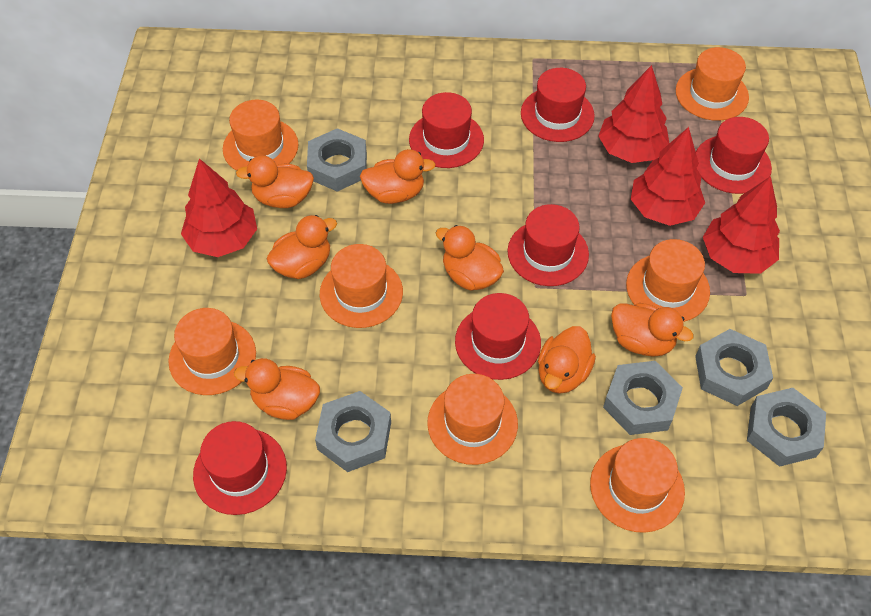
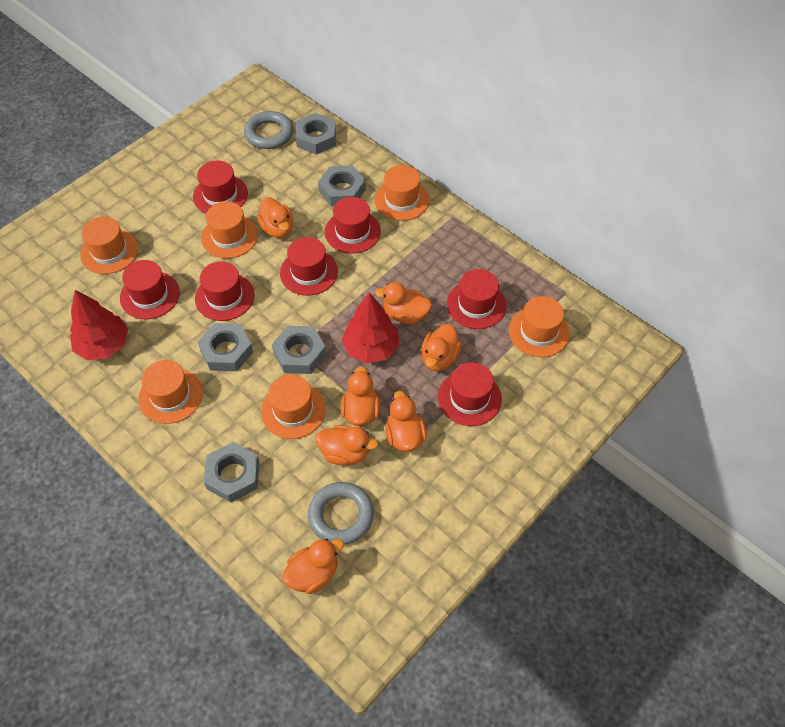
grey ring: none = 0 -> [244,111,294,149] [308,482,374,545] = 2
orange hat: [168,308,256,395] [223,100,299,171] [320,244,403,328] [427,374,518,465] [590,438,685,533] [626,239,710,322] [676,47,749,121] = 7 -> [80,216,138,274] [138,360,203,424] [201,201,258,258] [261,375,326,439] [374,165,429,221] [509,296,570,357] = 6
red hat: [193,421,287,515] [409,92,484,168] [455,293,541,380] [508,204,589,286] [521,68,595,142] [696,117,772,194] = 6 -> [120,260,180,319] [193,161,248,214] [195,261,254,321] [280,237,338,296] [325,197,381,254] [438,362,502,426] [447,269,506,329] = 7
red tree: [181,159,257,257] [598,65,669,163] [631,127,705,226] [703,176,780,274] = 4 -> [70,290,128,360] [342,293,399,363] = 2

